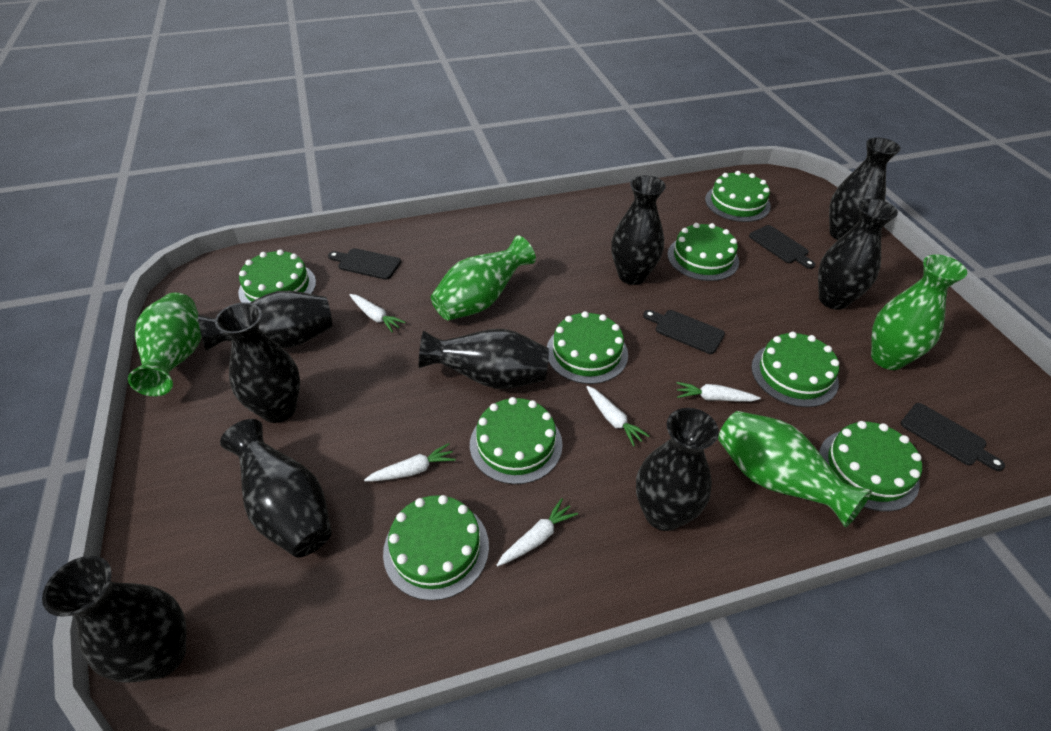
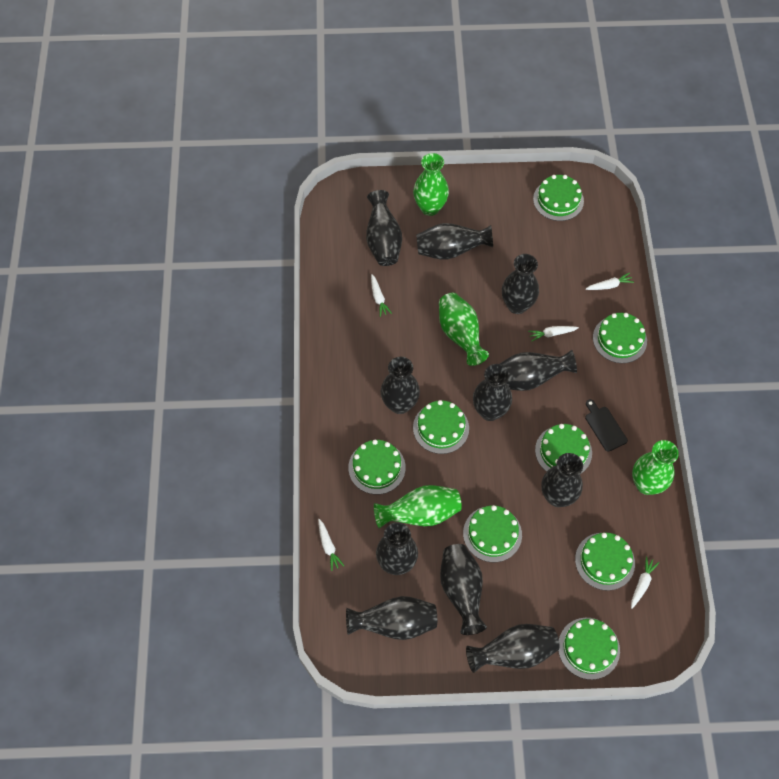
black cutting board: [328,248,401,280] [643,310,725,354] [749,225,815,269] [901,403,1005,471] = 4 -> [585,399,628,452] = 1
black vase: [42,556,187,683] [198,291,332,351] [215,302,300,423] [220,419,332,558] [419,329,549,389] [611,175,666,285] [636,408,719,531] [818,199,898,310] [829,137,901,240] = 9 -> [346,596,437,640] [366,190,402,266] [376,522,418,575] [381,357,420,414] [417,223,493,260] [440,544,487,635] [466,624,559,673] [473,364,512,421] [500,350,577,391] [502,254,539,314] [541,453,583,507] = 11

